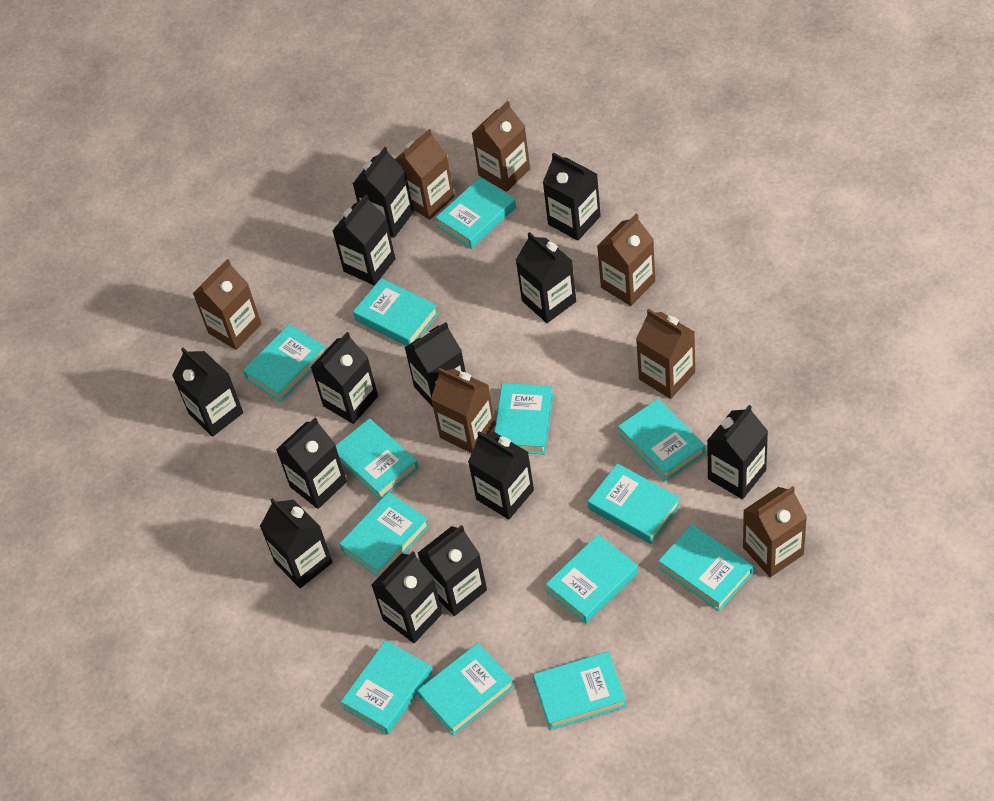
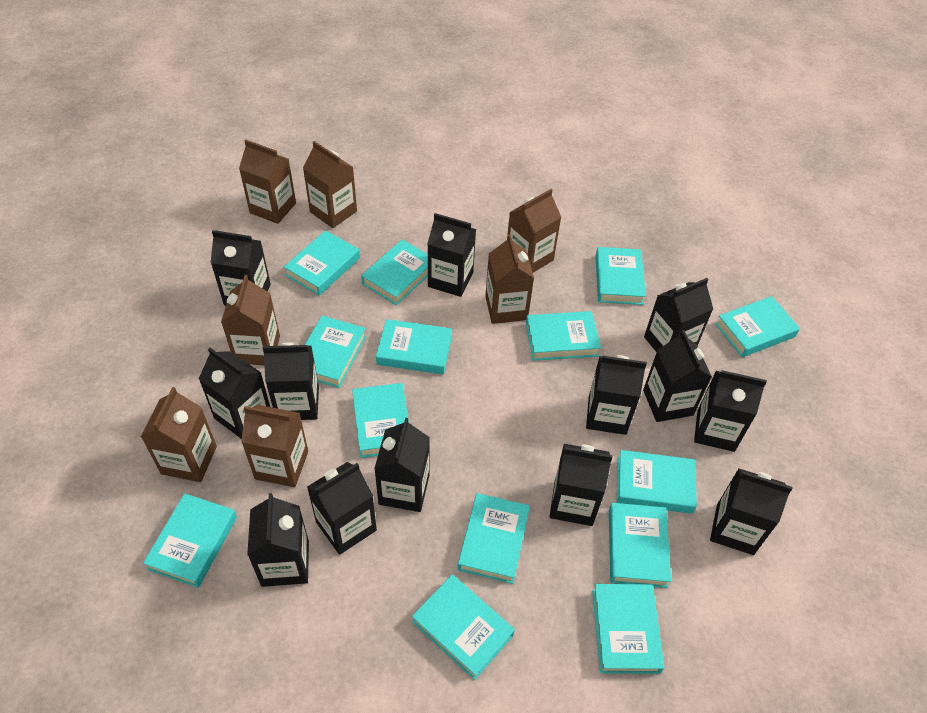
turquoise book: [243,324,325,402] [336,418,419,500] [339,492,429,577] [341,640,432,734] [353,278,439,346] [417,643,514,736] [435,177,516,249] [494,383,553,454] [533,652,626,730] [546,534,638,624] [588,463,680,544] [618,399,705,482] [658,524,753,611] = 13 -> [143,493,237,588] [284,230,360,296] [305,316,366,388] [352,383,409,458] [361,240,428,305] [376,319,452,374] [412,575,515,680] [458,493,530,584] [526,311,601,361] [592,584,664,674] [595,247,646,305] [609,503,671,588] [617,450,697,514] [715,296,800,357] = 14

